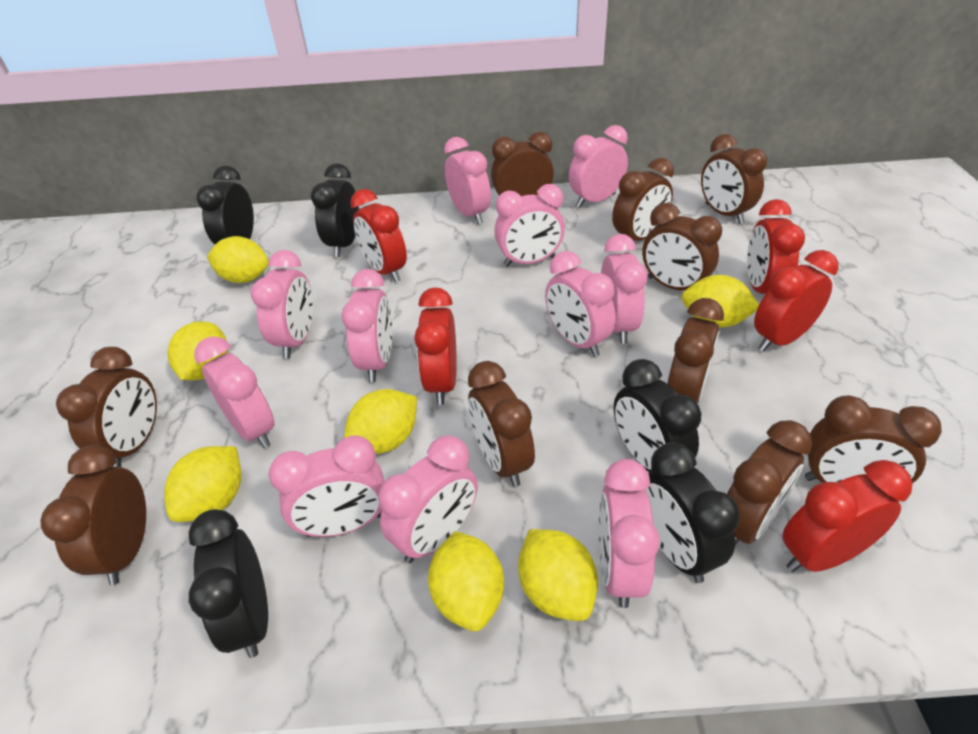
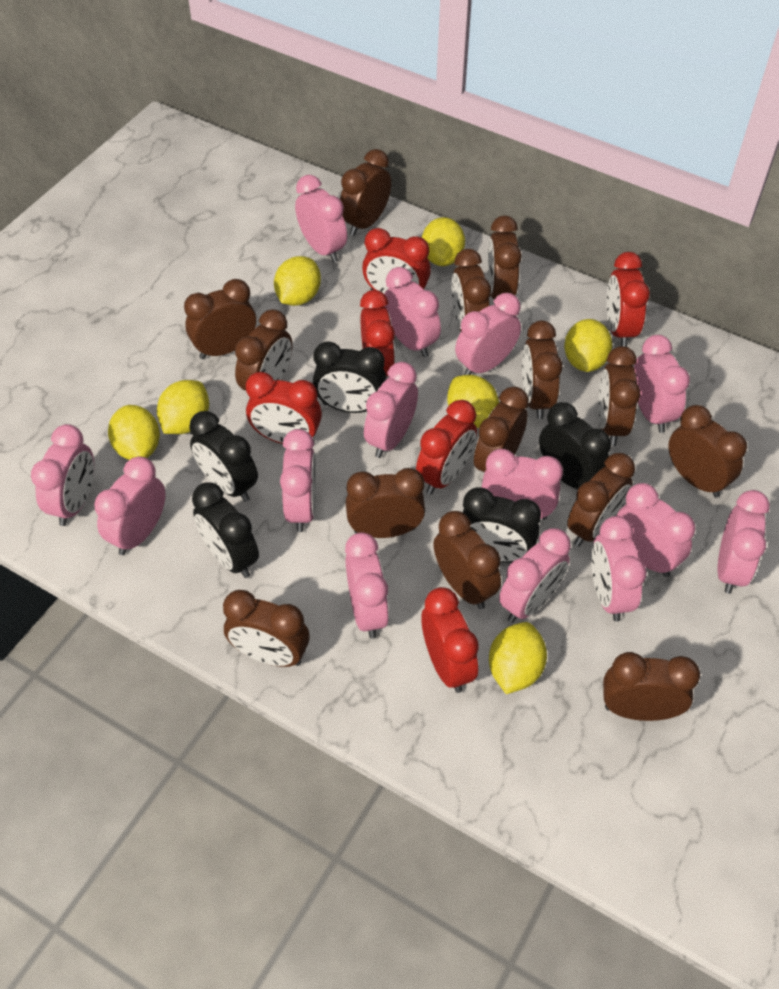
brown clock: [40,445,146,585] [56,347,157,467] [468,361,535,487] [491,132,554,196] [612,158,674,241] [642,203,722,290] [667,298,724,404] [701,134,767,224] [727,420,812,545] [805,395,942,483] = 10 -> [184,279,256,359] [223,590,310,667] [235,309,292,391] [340,149,391,236] [346,468,425,538] [433,511,501,609] [452,249,491,331] [474,387,529,472] [487,216,522,299] [522,321,563,419] [567,453,635,546] [598,346,641,446] [603,652,700,721] [668,405,747,498] = 14
pink clock: [194,336,275,448] [251,250,313,358] [269,435,384,537] [342,269,392,382] [378,436,478,563] [444,137,491,224] [494,184,565,267] [545,251,616,357] [569,125,628,207] [599,459,660,608] [601,234,647,344] = 11 -> [31,424,94,526] [94,456,166,555] [280,429,316,532] [295,175,347,263] [345,532,389,638] [364,362,418,458] [384,267,441,357] [455,293,521,375] [481,449,563,520] [499,528,571,623] [591,516,646,622] [616,483,695,577] [634,335,690,433] [717,490,770,594] = 14
red clock: [350,189,407,282] [414,287,457,405] [747,199,805,294] [754,250,838,351] [783,460,913,572] = 5 -> [246,372,322,444] [360,290,395,376] [362,228,431,293] [416,400,477,494] [421,587,479,693] [606,252,650,347] = 6

